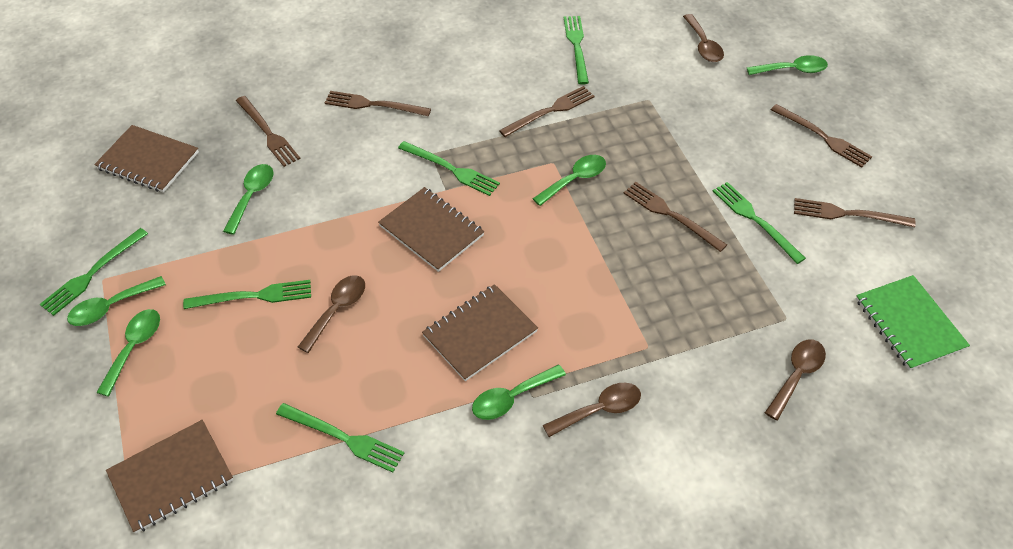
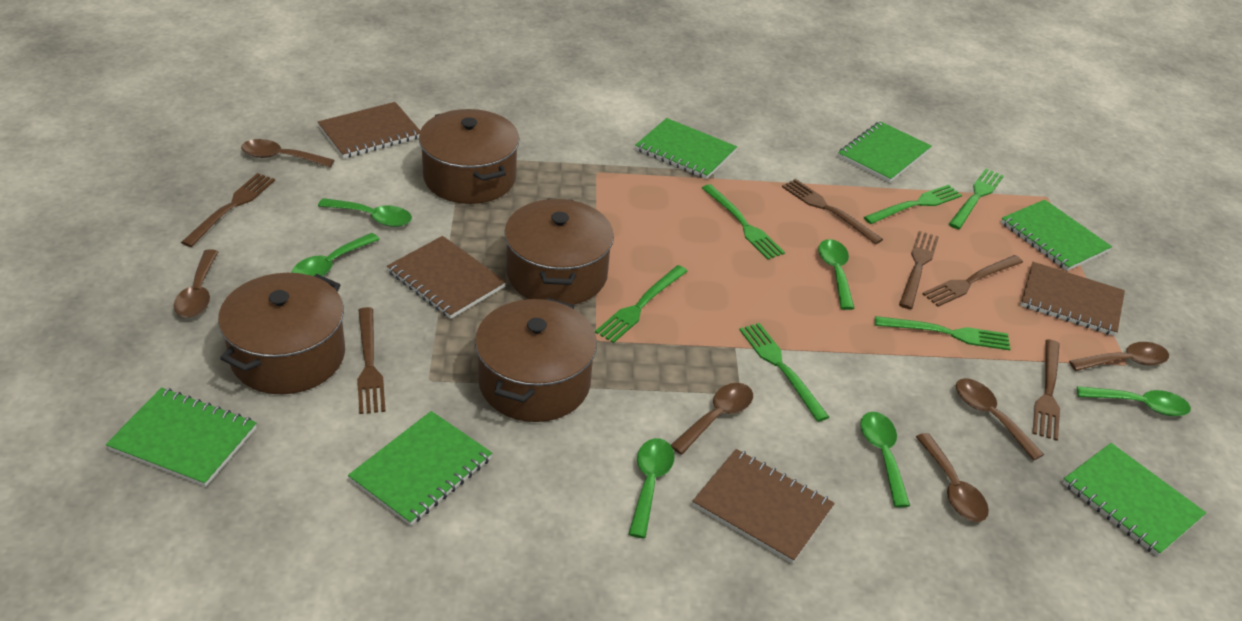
brown pot: none = 0 -> [218,273,345,394] [419,109,519,204] [475,298,597,422] [504,198,614,305] = 4
brown spoon: [298,275,365,353] [543,383,641,437] [683,14,724,62] [765,340,826,420] = 4 -> [174,249,218,318] [241,139,334,168] [671,383,753,455] [916,433,989,522] [956,378,1044,461] [1069,342,1169,371] = 6
green notebook: [856,275,970,370] = 1 -> [106,387,257,487] [348,411,492,526] [635,118,737,179] [838,121,932,183] [1001,200,1112,271] [1063,443,1206,556] = 6

